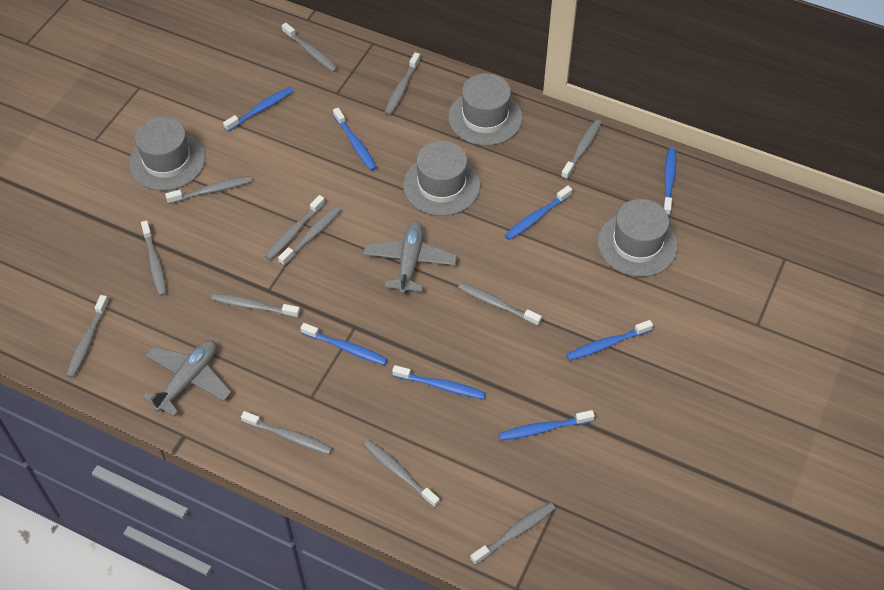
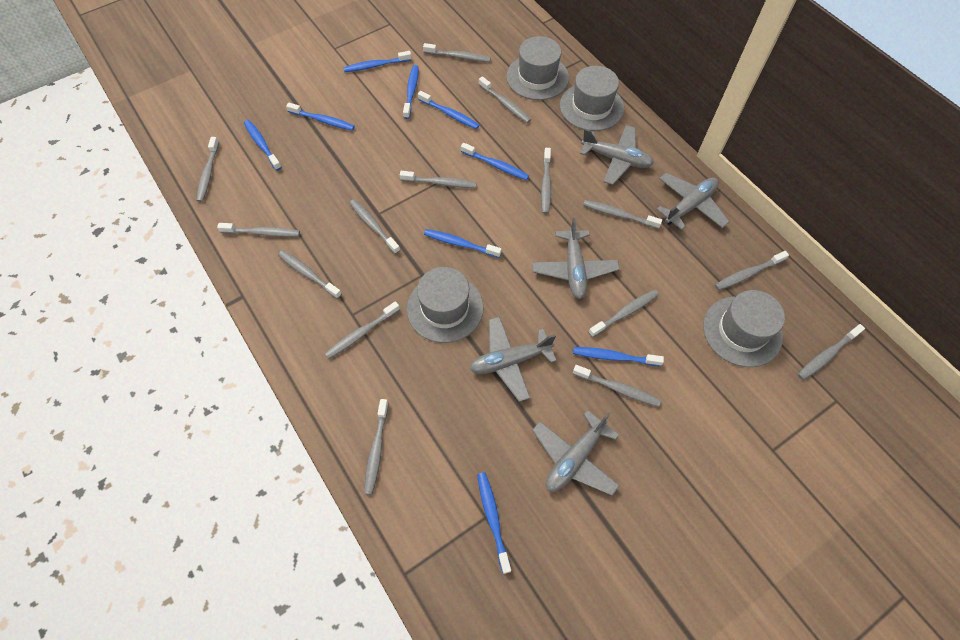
blue toothbrush: [223,87,293,132] [301,323,387,365] [333,108,377,171] [392,365,486,399] [499,410,595,441] [505,186,572,240] [566,320,653,361] [663,148,676,216] = 8 -> [244,120,282,170] [286,102,355,131] [343,51,411,72] [403,65,419,119] [418,91,480,129] [424,229,502,258] [461,143,529,180] [477,472,511,574] [573,347,664,366] = 9
grey plane: [142,340,231,417] [364,221,457,294] = 2 -> [470,317,557,402] [532,218,620,299] [532,410,620,496] [580,125,654,185] [656,173,729,230] = 5
grey toothbrush: [66,295,109,378] [141,220,167,296] [165,176,252,204] [211,293,300,318] [241,411,332,455] [264,195,325,260] [278,206,341,266] [282,23,338,72] [364,440,440,508] [385,52,420,115] [458,282,542,326] [470,502,556,565] [561,119,602,180] = 13 -> [196,137,219,202] [217,223,300,237] [278,250,342,299] [325,301,400,359] [349,199,400,254] [364,399,389,495] [400,171,477,188] [423,43,491,62] [479,76,531,123] [541,148,551,214] [573,365,661,407] [583,200,662,229] [589,290,659,337] [715,251,789,290] [798,324,865,380] = 15

